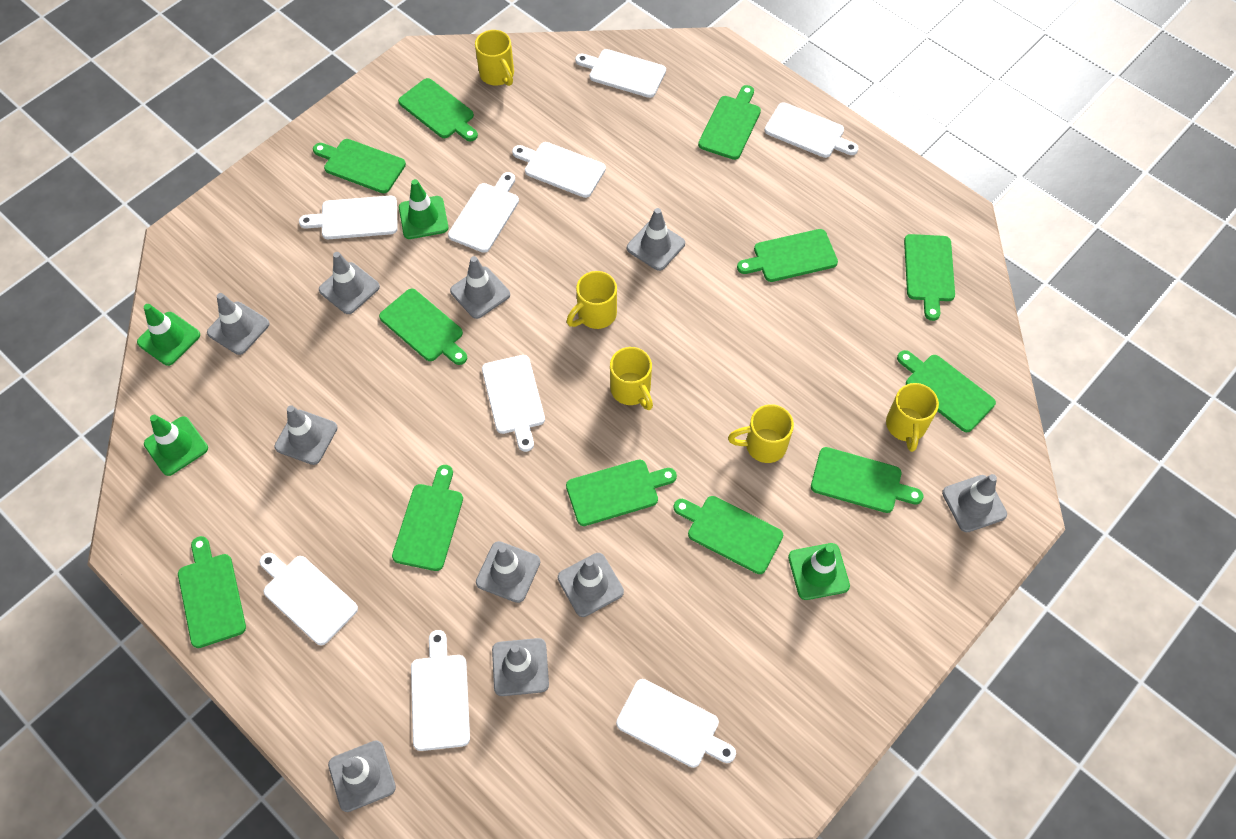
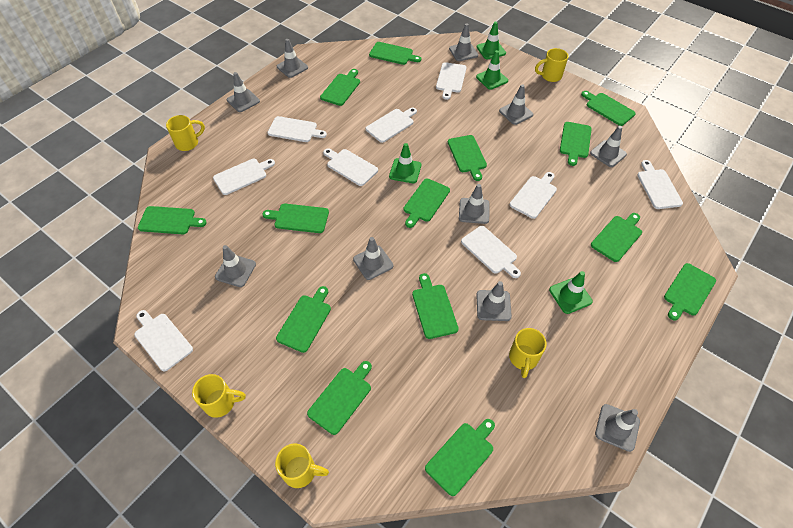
green cutting board: [178,536,246,648] [313,139,406,193] [379,289,467,365] [392,465,463,571] [398,78,478,141] [566,460,677,526] [674,496,783,574] [698,85,761,160] [737,229,838,282] [811,447,923,513] [897,350,996,432] [904,234,955,321] = 12 -> [138,206,207,234] [262,204,329,233] [276,286,331,353] [307,361,372,435] [320,69,360,106] [369,42,421,65] [404,178,450,228] [412,273,459,339] [425,419,495,496] [448,135,487,181] [560,122,592,166] [581,91,636,126] [591,213,642,262] [664,263,716,321] = 14

